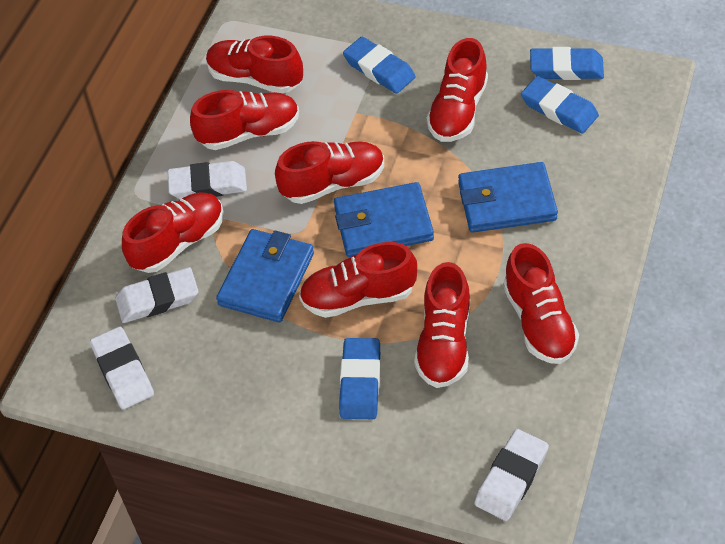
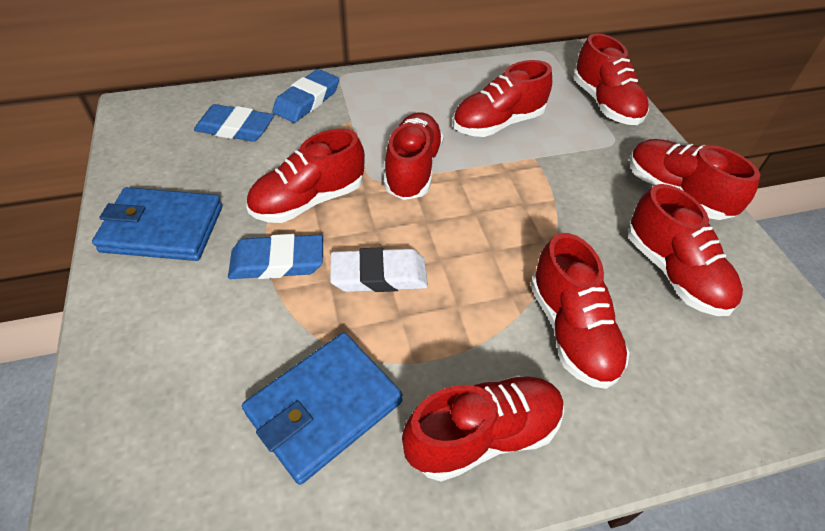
blue eraser: [339,338,380,419] [343,37,416,94] [521,76,599,134] [530,47,604,80] = 4 -> [194,104,274,142] [228,234,323,279] [272,69,339,123] = 3
blue wallet: [216,229,314,322] [334,182,434,257] [458,162,558,233] = 3 -> [92,187,222,261] [242,332,403,485] = 2
white eraser: [90,327,154,409] [115,267,198,323] [167,161,247,199] [474,429,549,521] = 4 -> [330,247,428,292] = 1

